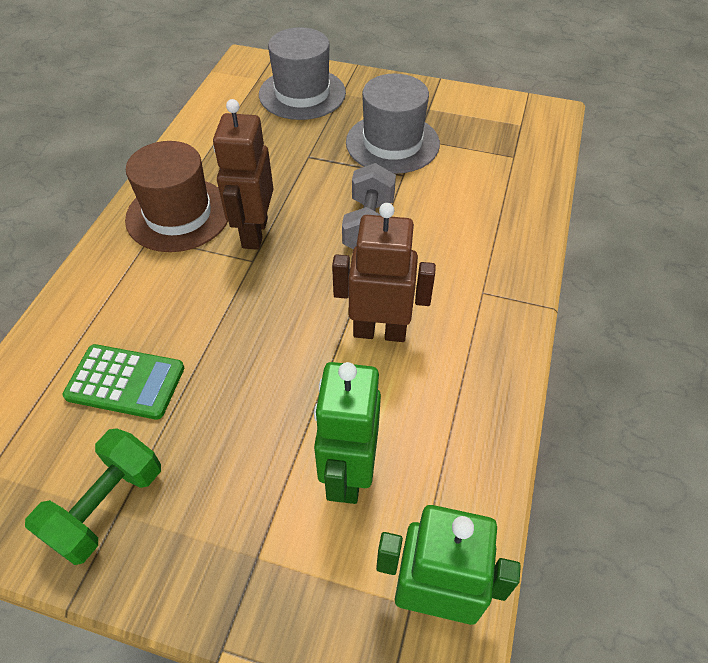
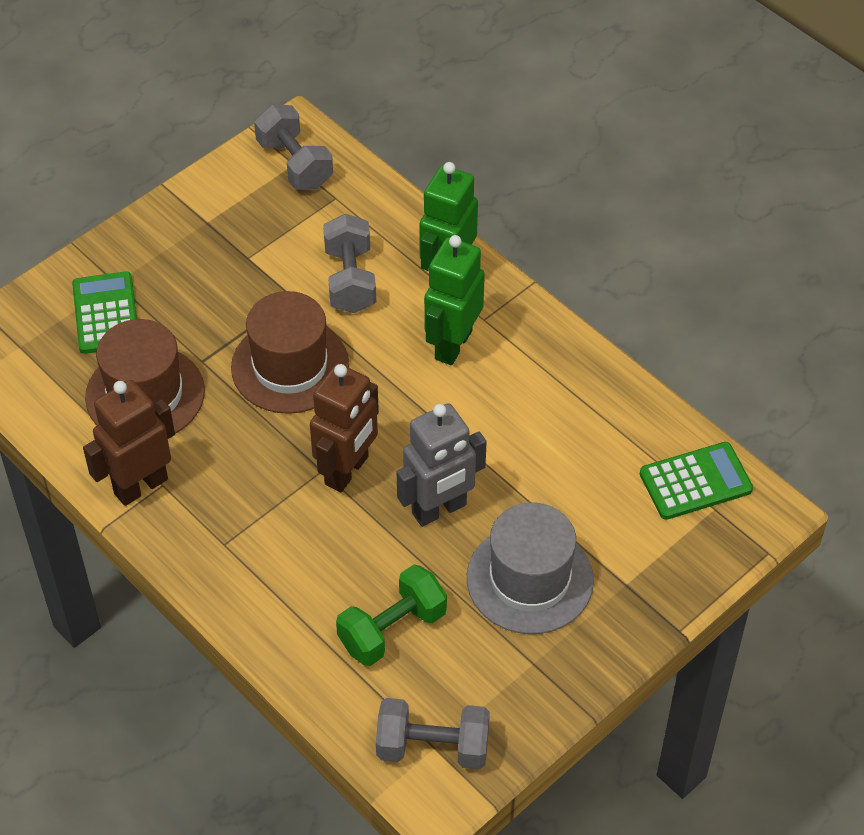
brown hat: [125,141,228,252] = 1 -> [85,319,205,434] [231,291,349,414] = 2
green calculator: [62,344,184,420] = 1 -> [72,271,137,354] [640,442,753,520] = 2
grey dumbbell: [342,163,396,249] = 1 -> [254,105,333,190] [323,214,376,313] [376,698,490,769] = 3
grey hat: [259,27,346,120] [346,74,440,174] = 2 -> [467,502,594,634] = 1
grey robot: none = 0 -> [397,403,487,527] = 1

